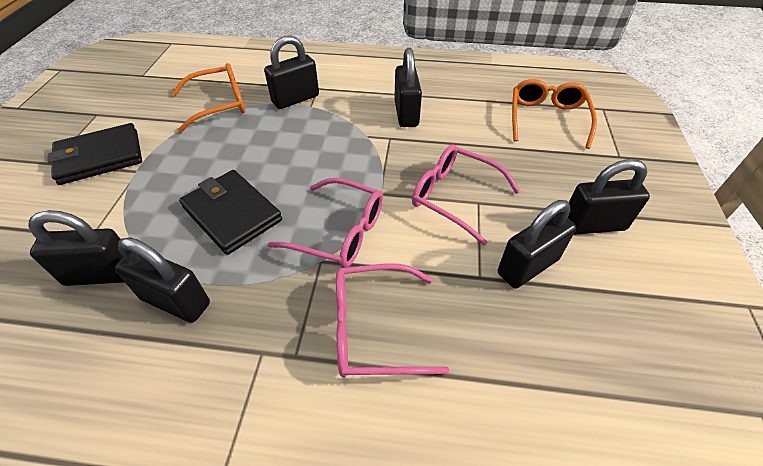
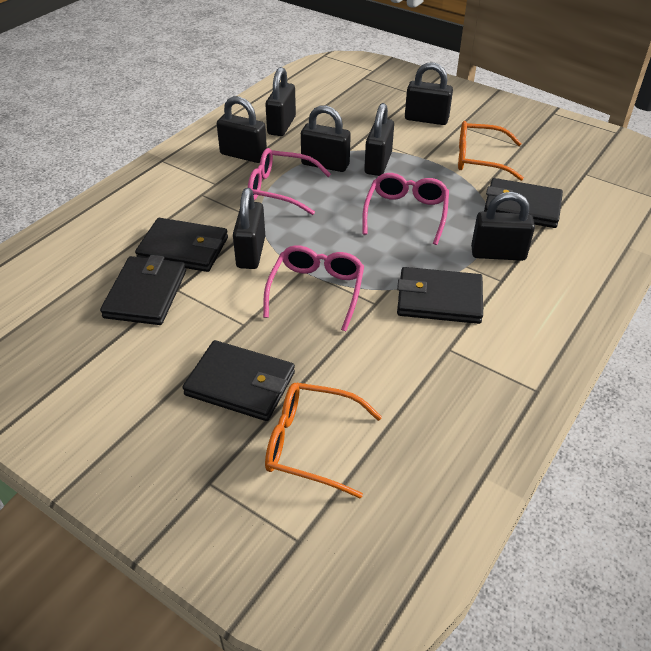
black padlock: [28,210,124,286] [115,237,210,323] [264,35,319,109] [394,48,422,127] [498,200,576,289] [567,159,650,235] = 6 -> [217,96,267,163] [233,188,265,269] [265,67,296,136] [301,105,351,172] [364,103,394,176] [405,62,453,125] [471,192,535,261] = 7
black wallet: [47,123,142,185] [179,170,282,255] = 2 -> [100,255,186,325] [135,218,228,272] [182,340,295,421] [397,267,483,324] [484,178,563,228] = 5

